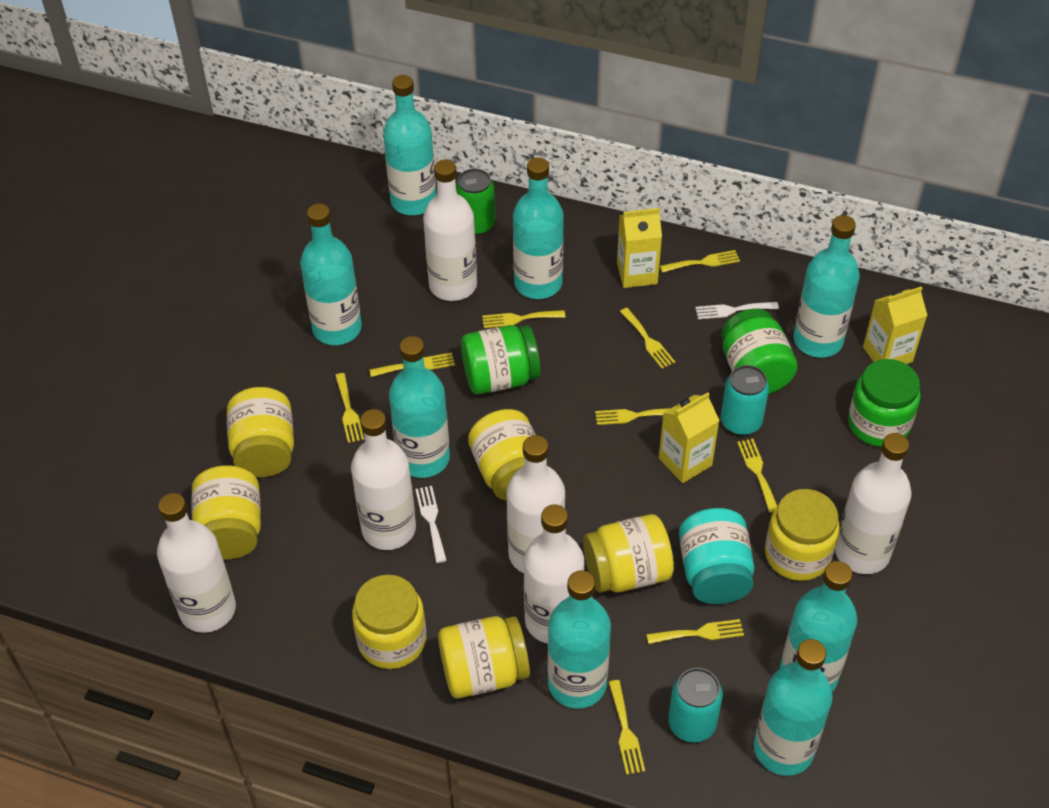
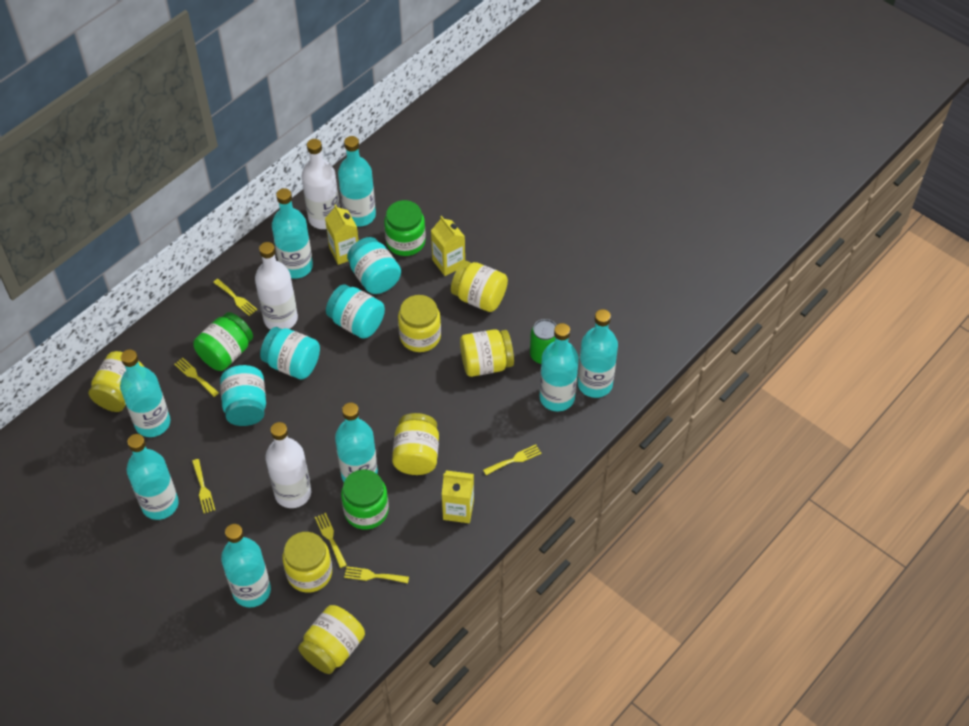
turquoise can: [668,668,723,742] [721,365,769,436] = 2 -> none = 0
turquoise jar: [679,508,754,604] = 1 -> [220,365,266,426] [260,327,320,379] [326,284,385,339] [347,237,401,294] = 4
white bottle: [157,493,236,633] [351,409,416,550] [423,160,477,301] [506,435,565,573] [524,504,584,643] [835,433,912,574] = 6 -> [255,242,298,329] [265,422,311,508] [302,139,340,229] = 3
white fork: [415,486,447,563] [695,302,779,319] = 2 -> none = 0
yellow fork: [335,373,364,443] [370,353,455,377] [482,310,565,328] [595,408,671,425] [609,680,645,775] [620,308,675,369] [646,619,744,644] [660,250,740,273] [737,439,777,512] = 9 -> [174,358,219,397] [192,459,215,513] [213,279,257,316] [315,513,347,568] [344,566,409,583] [483,445,541,475] = 6

